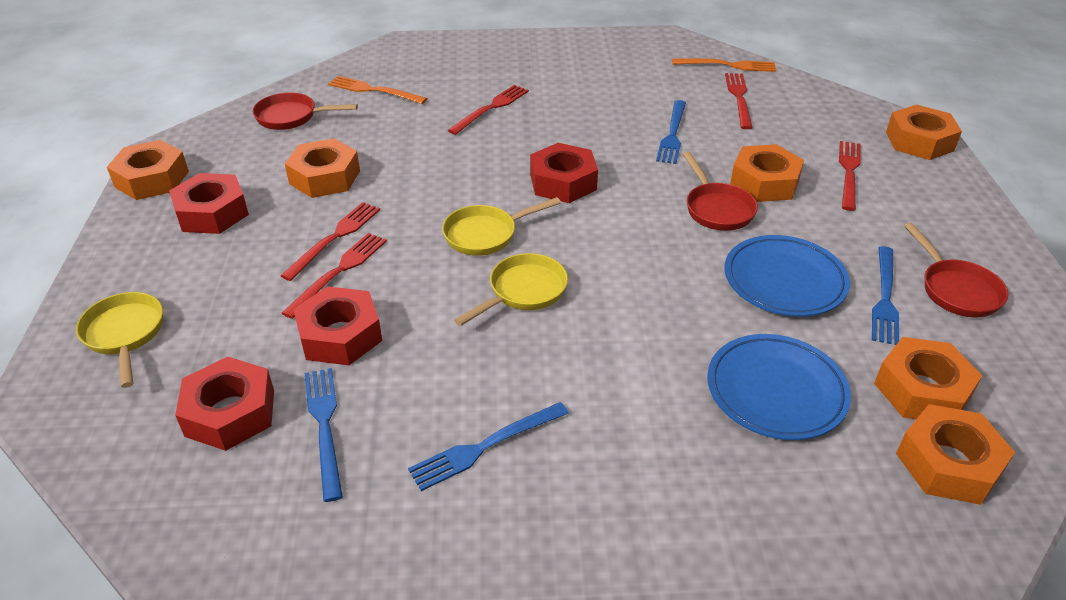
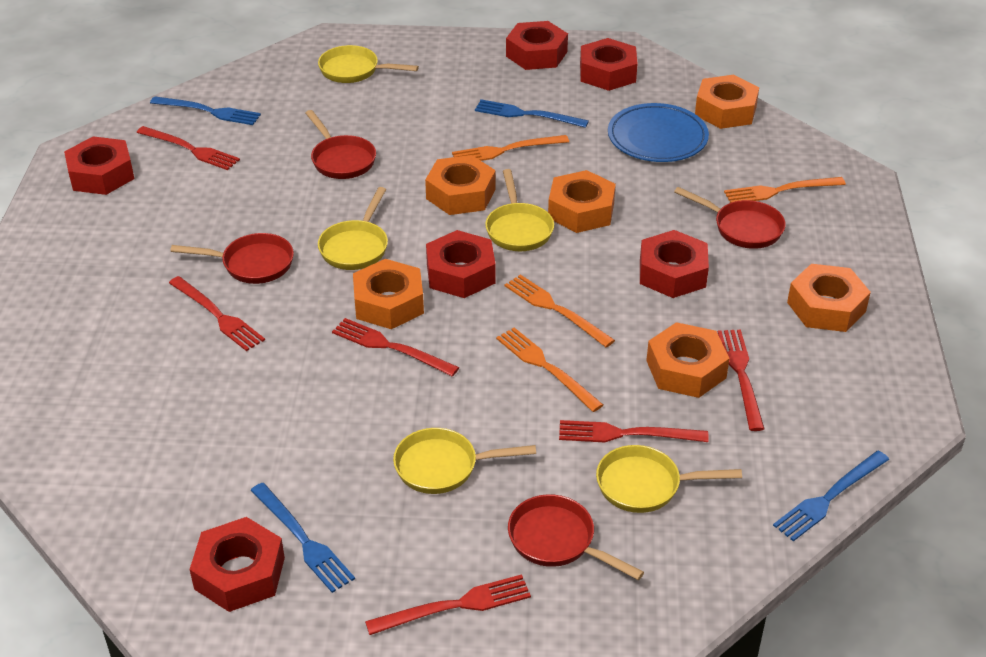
blue plate: [707,334,851,440] [725,235,850,316] = 2 -> [608,103,709,162] = 1
orange fork: [328,76,427,104] [672,58,776,72] = 2 -> [452,135,569,161] [496,328,603,412] [505,275,615,347] [724,177,846,203] = 4
red fork: [280,202,380,281] [282,233,387,319] [448,85,529,135] [725,73,753,129] [839,141,861,211] = 5 -> [136,126,240,170] [169,276,265,351] [332,318,459,377] [365,574,531,635] [559,420,709,442] [718,330,764,431] = 6
red nut: [169,173,249,234] [175,357,274,451] [293,286,382,365] [530,143,598,203] = 4 -> [64,136,134,195] [189,517,285,612] [426,230,495,298] [506,21,568,70] [580,38,638,91] [640,230,709,298] = 6
red pan: [253,92,358,130] [683,152,758,231] [904,223,1009,317] = 3 -> [170,233,294,284] [306,110,376,179] [508,494,644,580] [674,187,786,249] = 4
yellow pan: [76,292,163,388] [442,197,561,256] [454,253,568,326] = 3 -> [318,45,419,83] [318,187,388,270] [393,428,536,494] [485,169,554,251] [596,445,742,513] = 5

